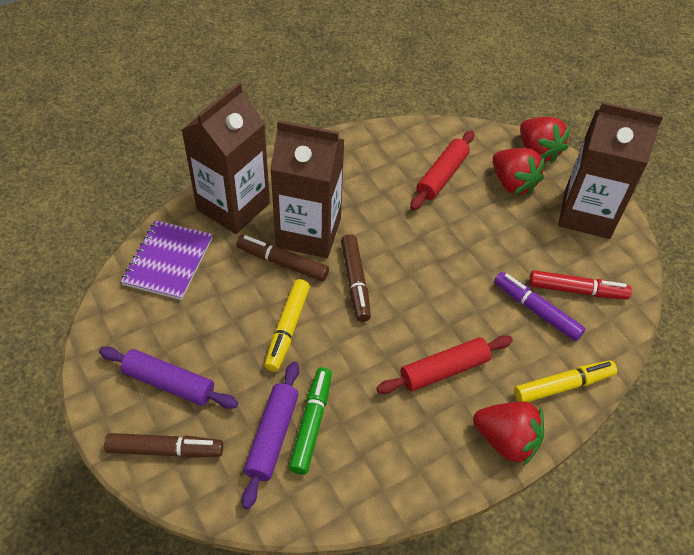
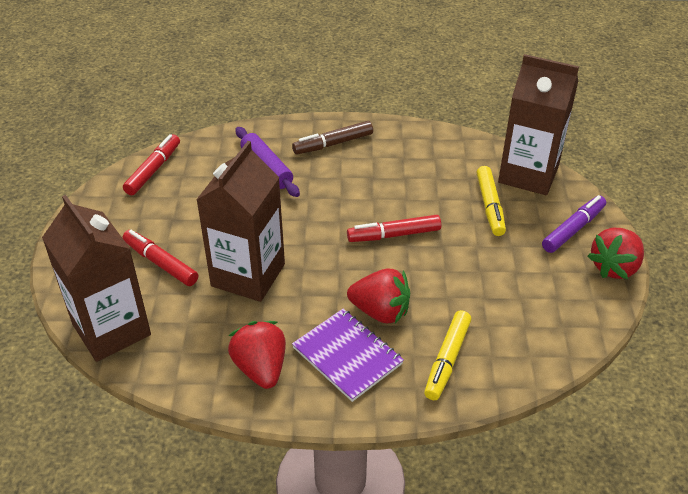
brown marker: [104,433,223,458] [236,235,329,281] [341,234,371,322] = 3 -> [292,121,373,154] = 1
green marker: [289,367,332,475] = 1 -> none = 0
purple rolling pin: [99,347,238,409] [242,361,299,509] = 2 -> [235,127,300,197] = 1
red marker: [529,270,632,300] = 1 -> [123,134,180,195] [123,230,198,286] [347,215,441,242] = 3
red rolling pin: [377,335,513,394] [410,130,474,210] = 2 -> none = 0

